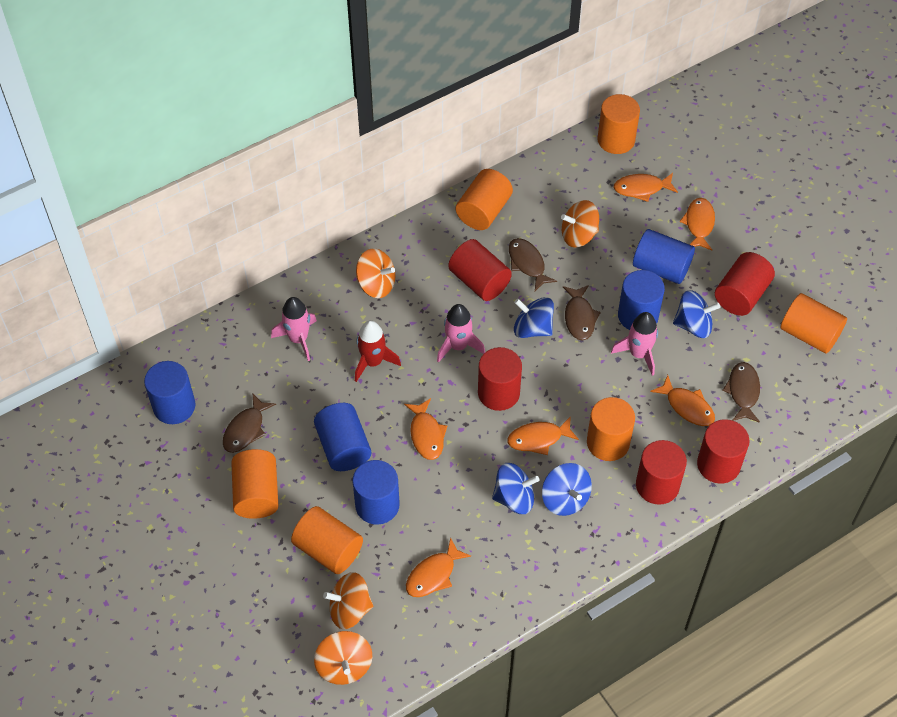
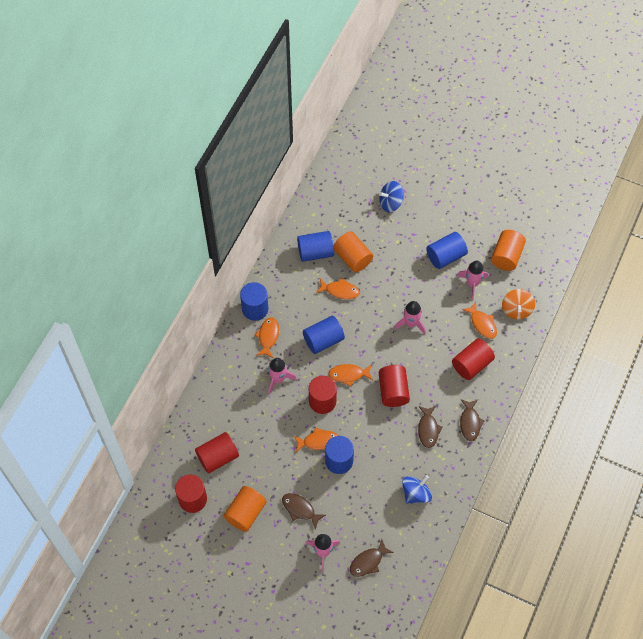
blue spinning top: [492,463,539,514] [514,297,554,338] [542,463,592,516] [673,290,720,338] = 4 -> [379,181,404,212] [402,475,432,504] = 2
orange cylinder: [231,449,278,519] [291,506,363,574] [456,169,513,230] [587,397,635,461] [597,94,640,154] [780,293,847,353] = 6 -> [224,486,267,532] [334,232,373,272] [491,230,526,271] = 3
orange fish: [404,398,447,460] [406,537,471,597] [507,416,579,455] [614,173,678,202] [650,375,715,426] [680,198,715,251] = 6 -> [255,317,279,358] [294,427,339,452] [316,278,360,299] [328,364,373,386] [462,302,497,339] = 5
orange spinning top: [314,631,372,685] [323,572,373,629] [356,248,395,298] [561,200,599,247] = 4 -> [502,289,535,319] = 1
pink rocket: [271,297,317,361] [437,304,485,363] [611,312,658,376] = 3 -> [268,358,297,394] [306,534,340,572] [394,301,426,334] [457,260,488,300] = 4
red rocket: [355,320,401,382] = 1 -> none = 0

